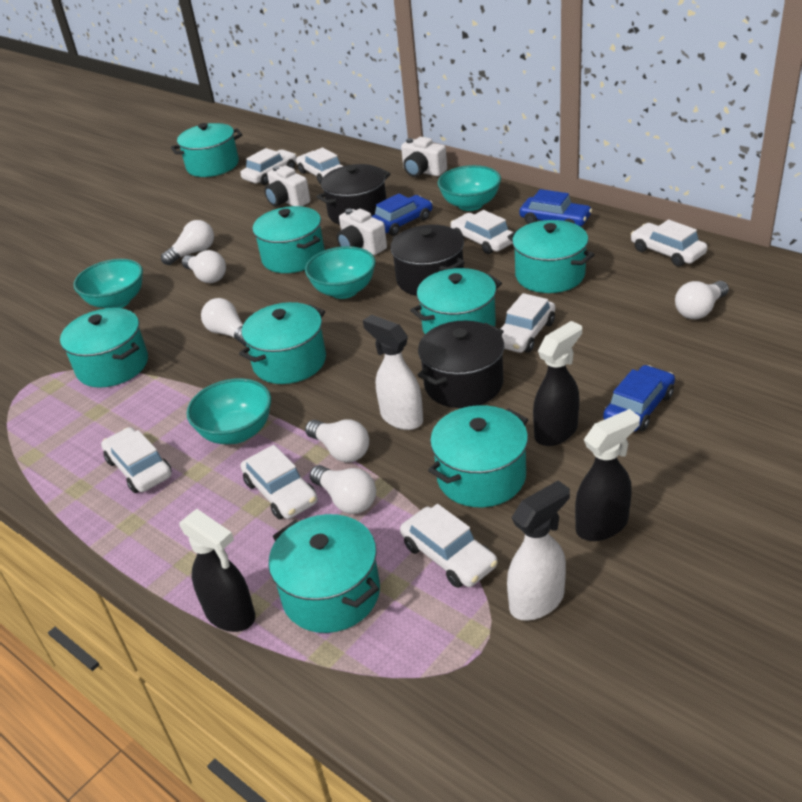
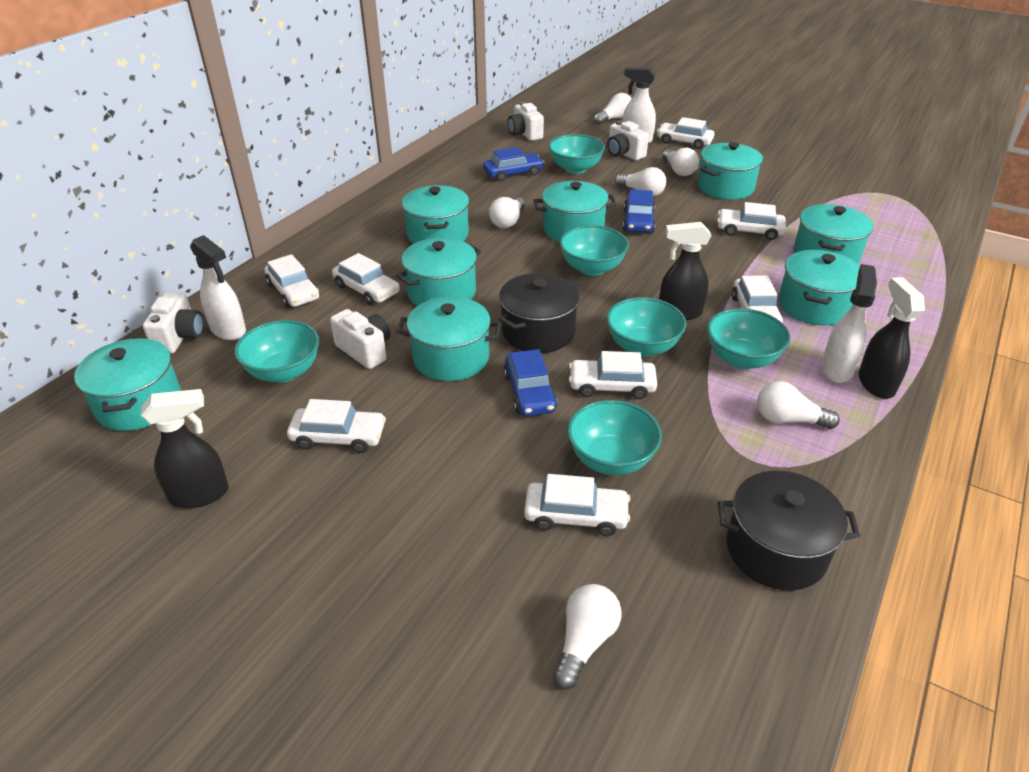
black pot: [316,164,391,225] [391,225,465,296] [418,321,504,408] = 3 -> [498,273,580,353] [718,471,860,590] = 2
turquoise bowl: [73,259,143,308] [186,378,271,444] [305,246,376,299] [438,165,501,211] = 4 -> [235,320,319,382] [548,134,605,174] [560,225,629,276] [567,400,662,475] [606,297,686,357] [707,308,790,369] = 6
white camera: [264,166,310,207] [337,209,387,255] [401,137,447,177] = 3 -> [143,292,204,354] [330,309,391,369] [508,102,544,141] [607,121,649,160] = 4
white spray bottle: [363,315,423,430] [507,480,570,621] = 2 -> [190,235,246,340] [623,67,656,143] [821,264,877,383] = 3

